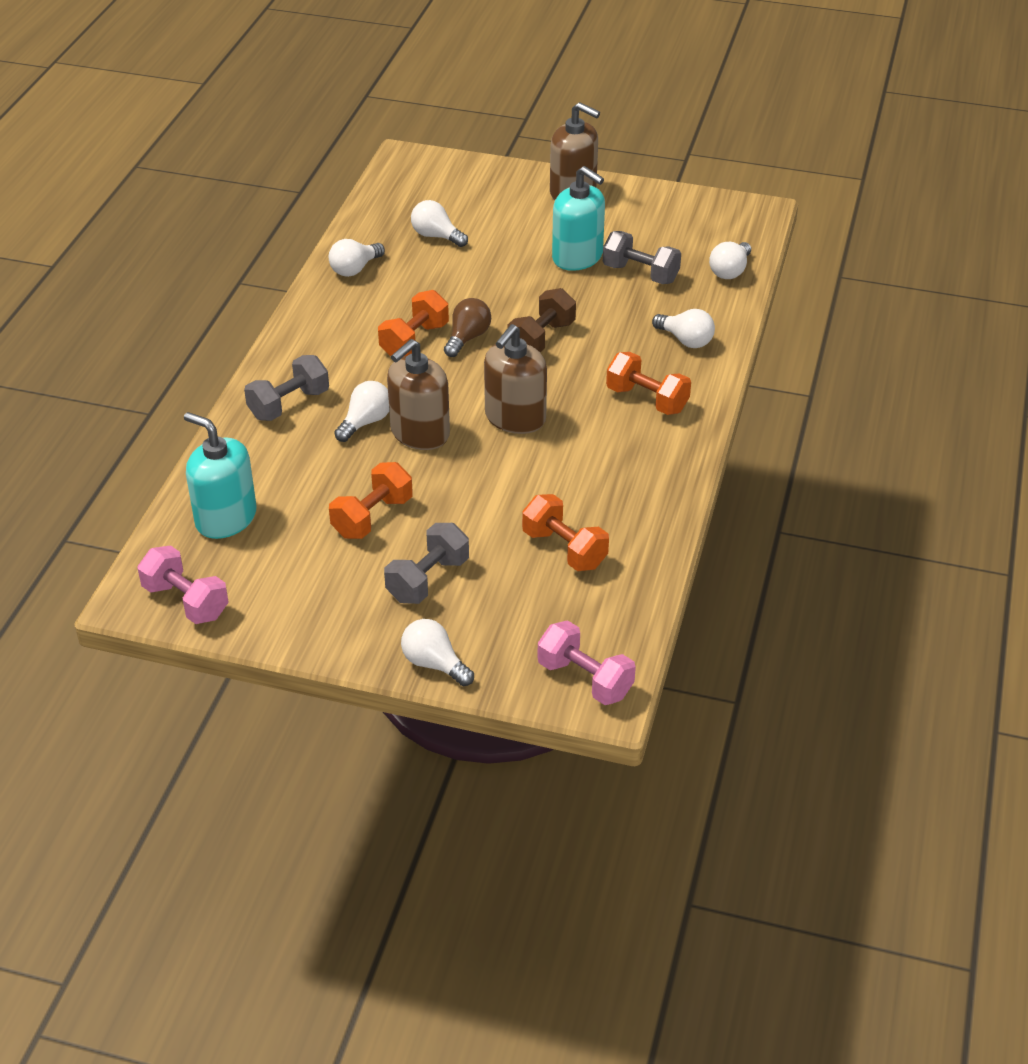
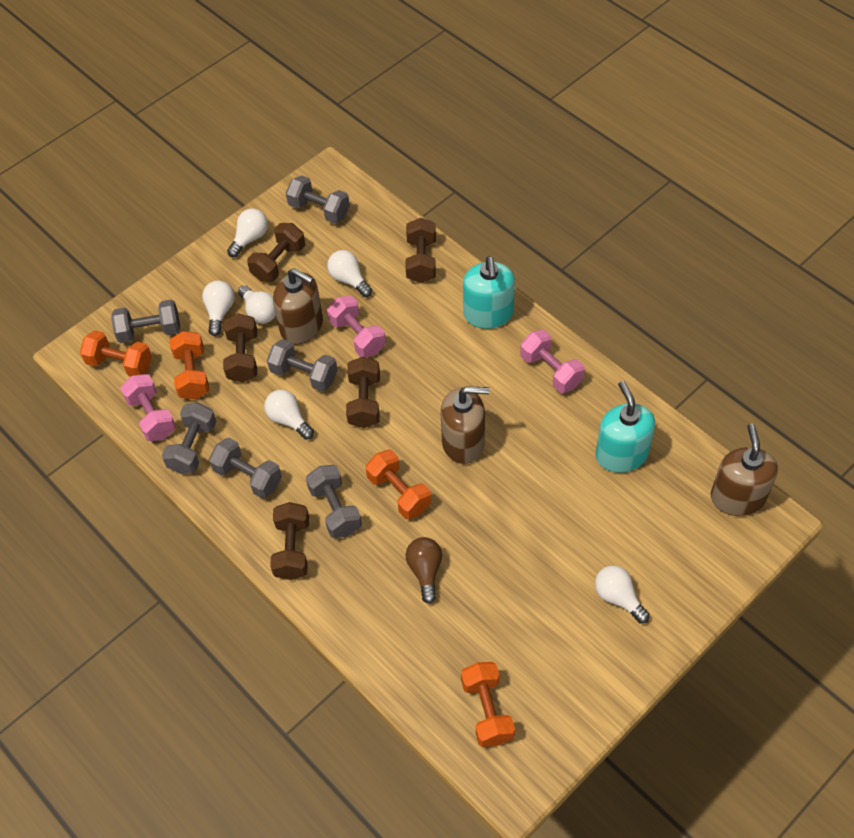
brown dumbbell: [508,288,576,352] = 1 -> [223,313,257,382] [247,223,305,282] [270,502,309,580] [346,357,380,428] [405,218,436,283] = 5
grey dumbbell: [244,355,329,421] [384,523,469,604] [603,231,681,284] = 3 -> [111,300,180,343] [162,403,217,474] [209,438,282,499] [267,339,338,392] [286,175,350,223] [306,465,362,538] = 6
pink dumbbell: [138,545,229,624] [537,620,636,705] = 2 -> [120,374,176,441] [327,296,386,357] [520,330,585,393] = 3

